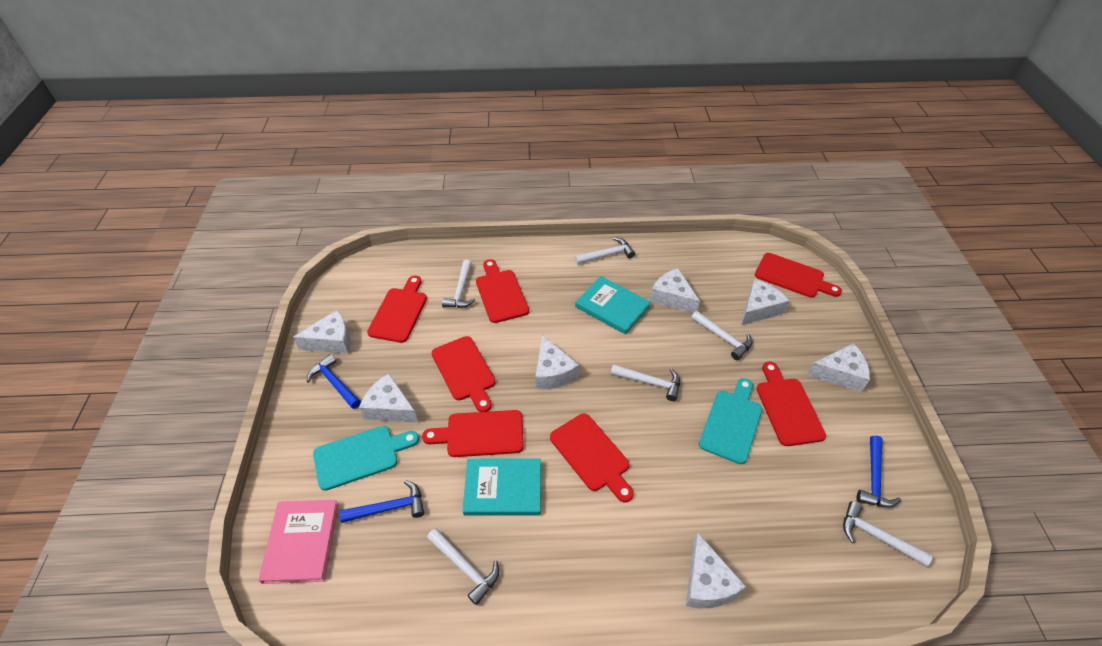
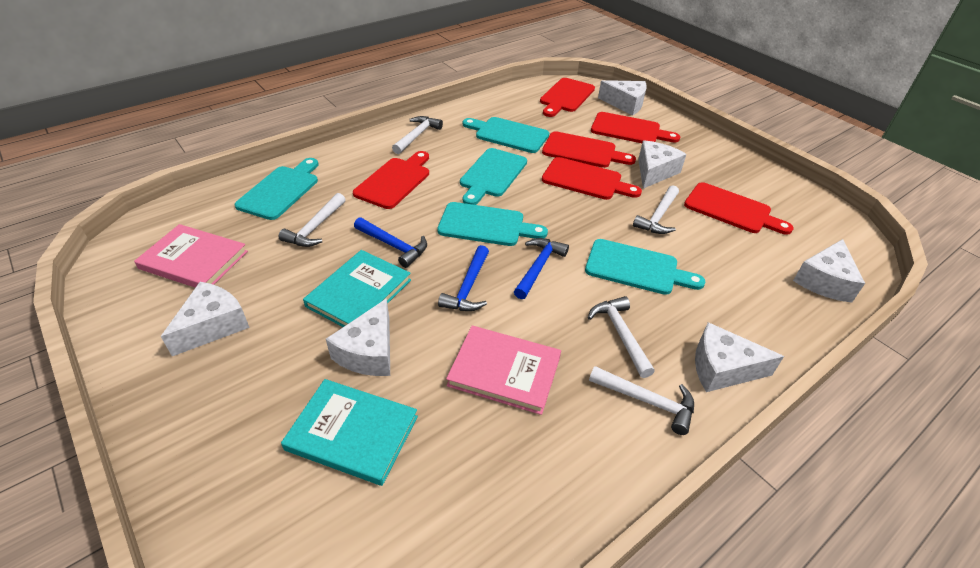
pink book: [258,500,339,584] = 1 -> [134,224,248,288] [446,326,561,415] = 2
red cutting board: [367,276,427,343] [422,410,524,457] [431,336,496,412] [476,259,529,323] [550,413,634,502] [755,253,842,298] [756,362,826,446] = 7 -> [353,151,429,209] [540,78,595,117] [542,131,636,168] [542,157,642,200] [591,112,680,143] [684,182,793,235] = 6
turquoise cutting board: [313,426,419,491] [699,378,762,464] = 2 -> [235,158,319,220] [437,202,548,246] [460,148,527,205] [463,117,549,153] [585,239,705,295] = 5
white cheese: [293,310,351,354] [359,374,418,423] [535,335,579,389] [650,268,700,313] [686,533,746,608] [742,279,789,325] [808,343,870,392] = 7 -> [161,282,250,356] [326,298,390,376] [598,80,647,115] [638,140,686,189] [695,322,784,392] [793,239,865,303] = 6
white hammer: [427,528,499,605] [442,260,475,308] [575,237,635,265] [611,364,680,401] [691,311,752,360] [843,501,933,567] = 6 -> [279,193,346,247] [392,116,443,154] [588,296,655,378] [589,366,694,435] [633,185,679,234] = 5

